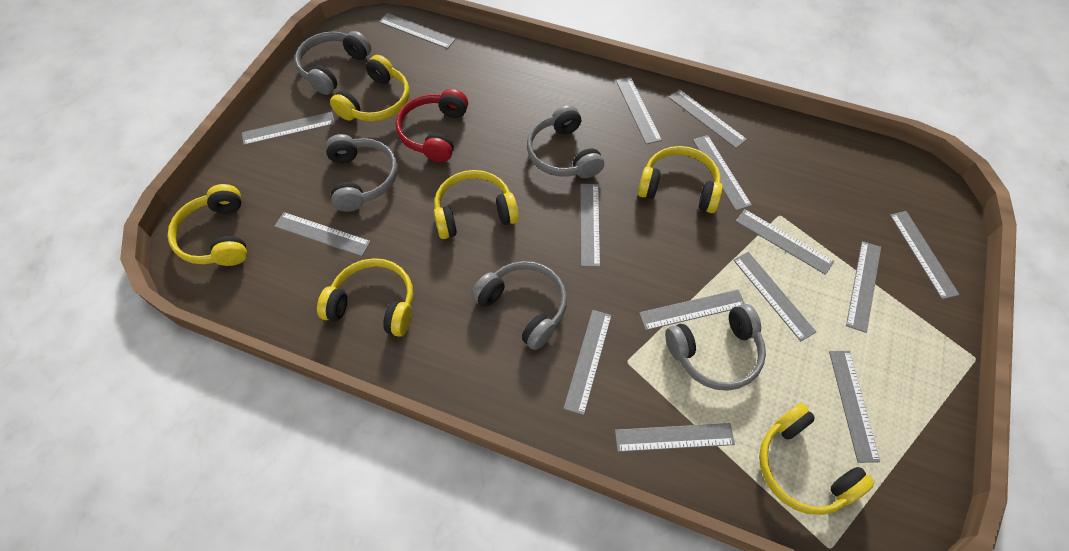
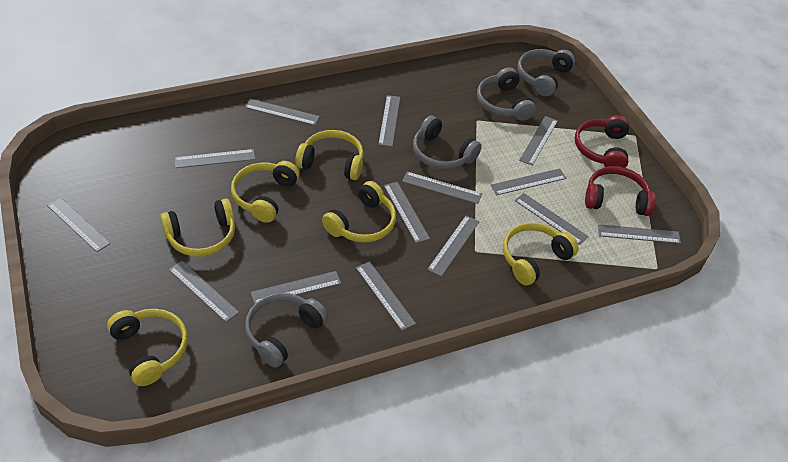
grey headphones: [295,31,371,95] [326,134,398,212] [471,261,567,350] [527,105,604,178] [665,304,766,391] = 5 -> [245,293,328,368] [413,116,482,169] [477,67,536,121] [517,49,575,96] = 4
grey ruler: [242,112,335,145] [274,212,371,256] [379,13,456,49] [563,310,612,415] [581,184,600,267] [615,423,735,452] [616,77,662,144] [639,289,745,330] [668,89,747,148] [693,135,752,211] [733,252,816,341] [736,209,834,275] [829,351,880,463] [846,241,881,333] [890,211,960,299] = 15 -> [47,197,111,252] [169,261,239,322] [174,149,256,168] [245,99,320,125] [251,271,341,304] [356,261,416,331] [378,95,400,147] [384,182,430,243] [402,172,482,204] [427,215,479,277] [490,168,567,195] [515,193,589,245] [519,116,558,166] [598,224,681,244] = 14
red headphones: [396,89,468,162] = 1 -> [575,115,629,168] [585,166,655,216] = 2

